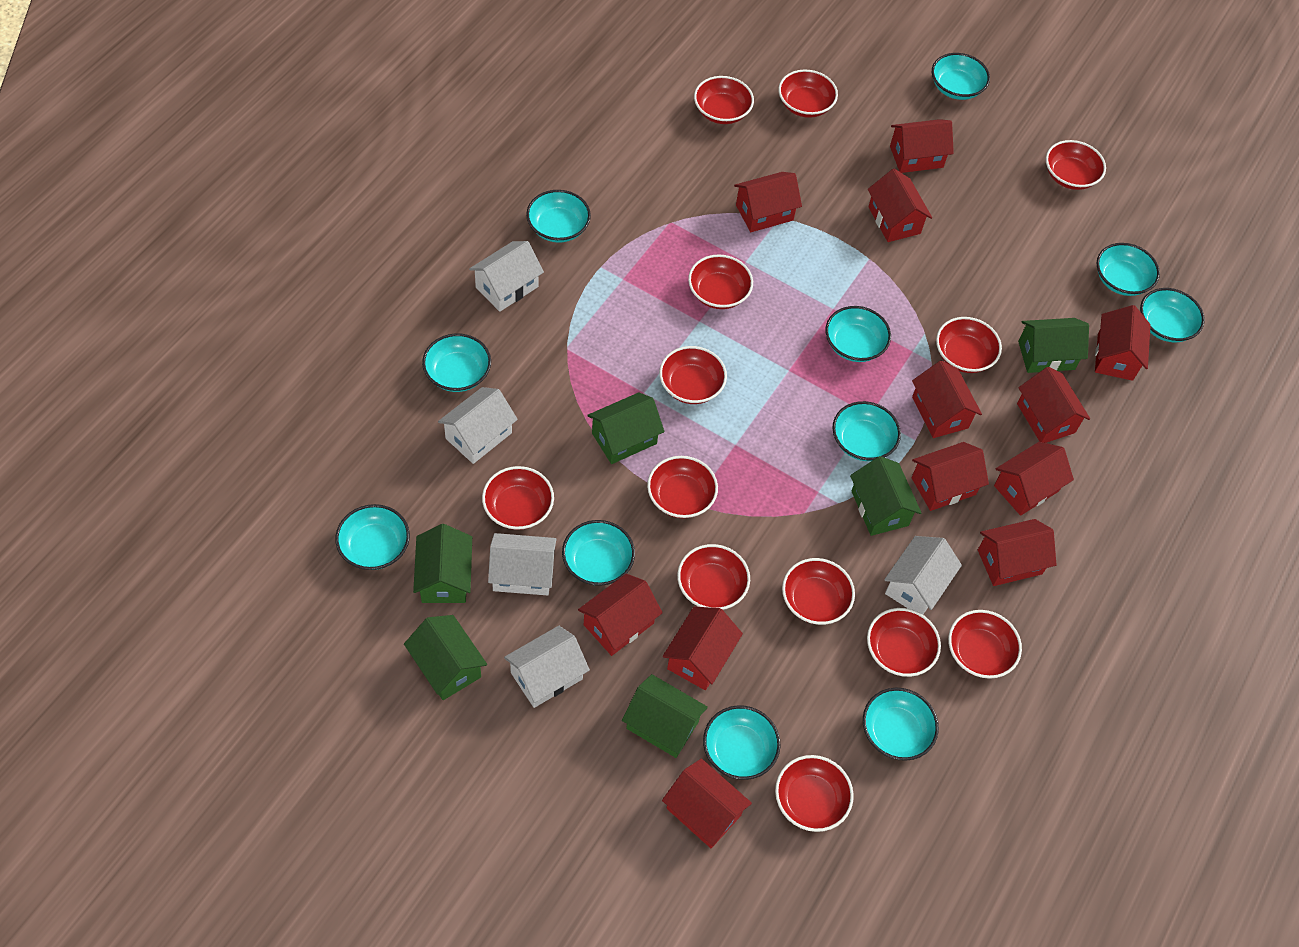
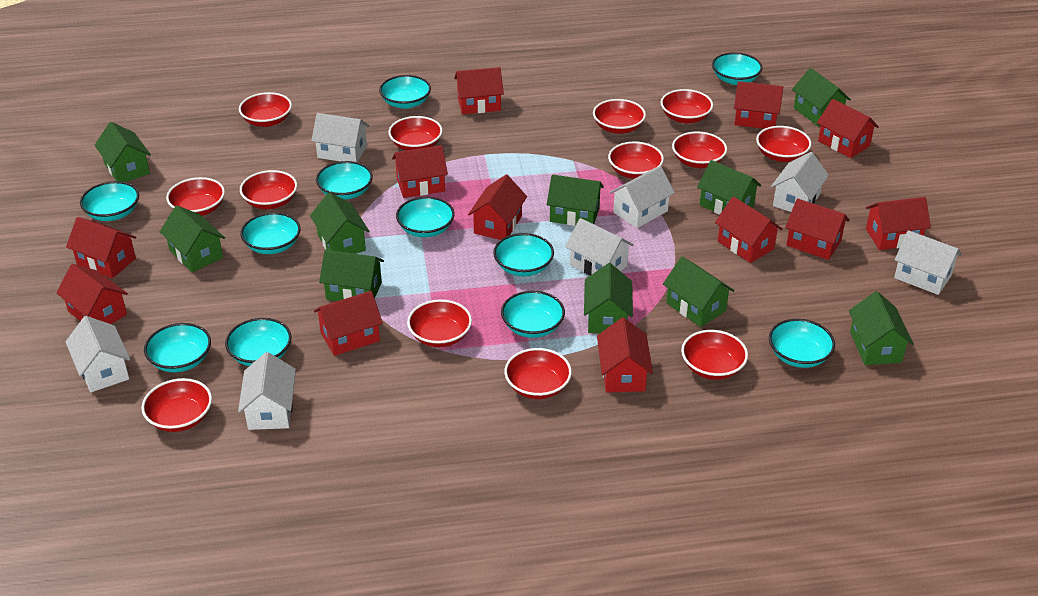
green house: [404,615,487,700] [413,524,472,603] [588,392,664,464] [622,674,708,758] [850,456,922,536] [1018,318,1089,373] = 6 -> [95,122,151,182] [160,205,225,272] [310,192,369,254] [319,250,384,301] [547,175,604,226] [584,263,633,333] [663,257,734,327] [697,160,761,215] [792,68,851,127] [849,291,914,365] = 10
white house: [438,387,518,464] [469,241,544,312] [488,533,556,595] [504,626,590,708] [884,536,962,615] = 5 -> [65,316,130,392] [238,352,296,430] [311,113,369,162] [565,218,634,276] [610,166,675,228] [771,152,829,212] [894,230,962,295] = 7

